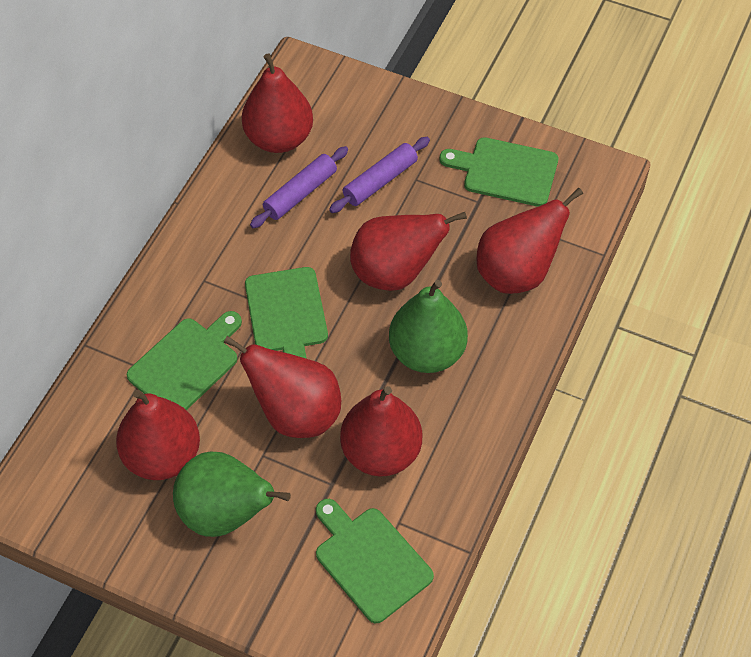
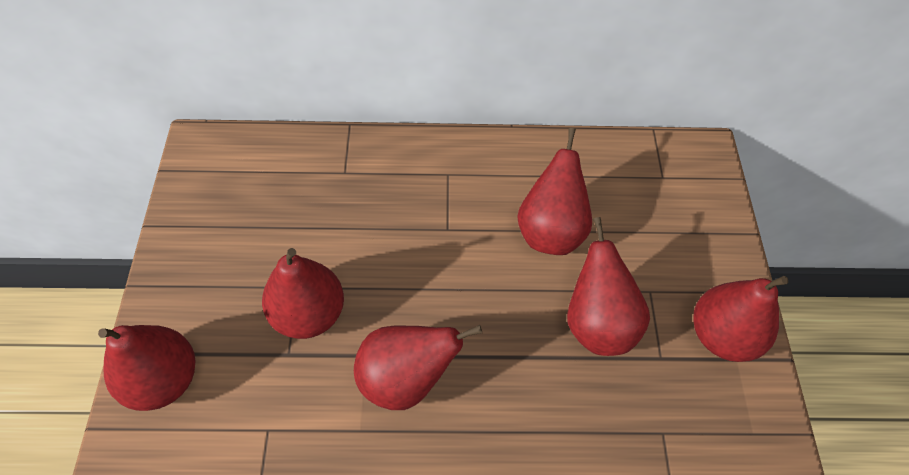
green cutting board: [127,311,242,410] [245,267,328,359] [316,499,434,623] [439,137,558,207] = 4 -> none = 0
green pear: [173,452,291,537] [389,280,468,373] = 2 -> none = 0
purple rolling pin: [250,146,348,228] [329,137,430,213] = 2 -> none = 0

